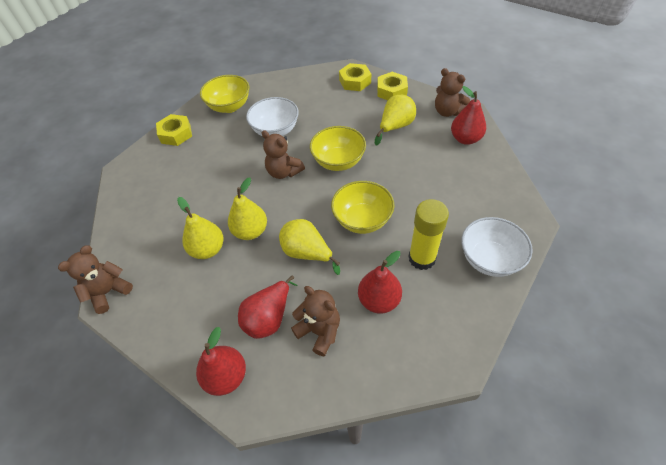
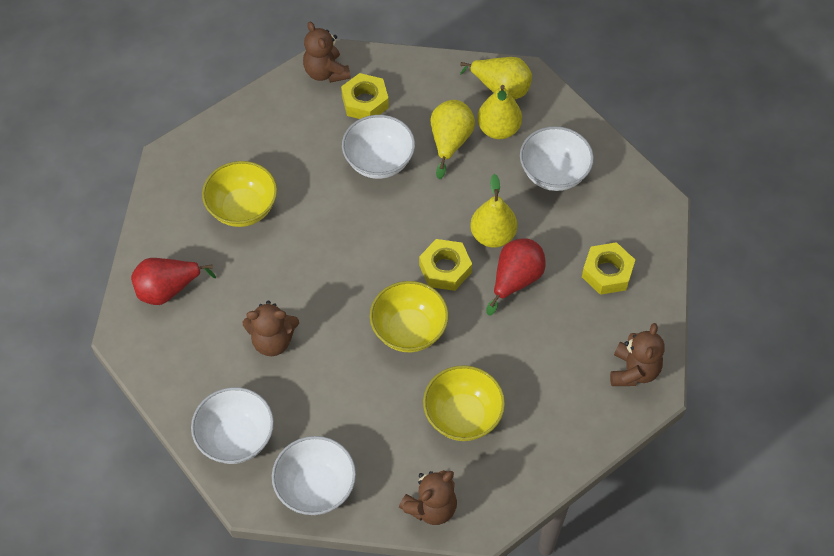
red pear: [196,327,246,396] [238,276,298,339] [358,251,402,314] [451,86,486,145] = 4 -> [131,258,216,305] [486,238,545,315] = 2
white bowl: [246,97,299,136] [461,217,533,277] = 2 -> [191,387,274,464] [272,436,356,515] [342,115,415,179] [520,126,594,191] = 4
yellow glue stick: [408,199,449,270] = 1 -> none = 0

